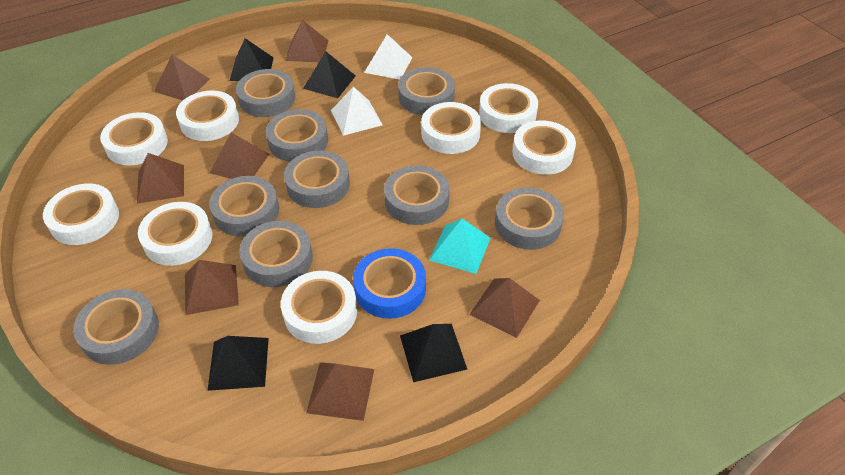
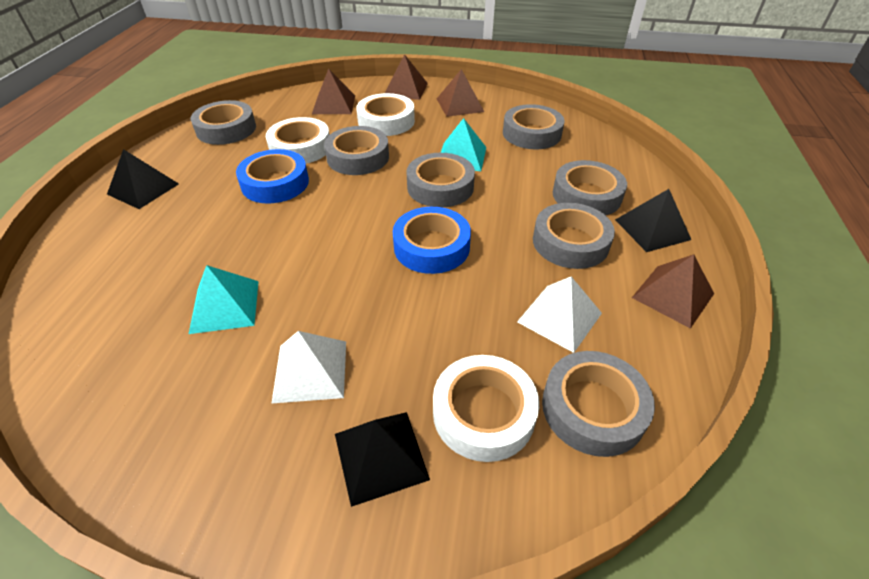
black pyramid: [207,336,269,391] [230,38,274,81] [303,51,356,98] [400,324,467,382] = 4 -> [107,149,179,209] [335,412,430,507] [615,189,691,252] = 3
blue tape: [353,248,426,319] = 1 -> [236,149,309,203] [393,207,471,274] = 2
brown pyramid: [137,153,184,204] [154,55,210,101] [185,260,239,315] [210,133,269,179] [285,20,329,62] [306,362,374,421] [469,278,540,338] = 7 -> [312,69,355,114] [385,54,428,100] [437,69,484,117] [632,254,714,329] = 4
grey tape: [73,289,159,365] [209,176,279,237] [236,69,296,117] [239,221,313,287] [266,109,328,162] [284,150,350,208] [384,165,450,225] [398,67,455,115] [495,187,564,250] = 9 -> [190,100,256,145] [324,126,389,175] [406,153,475,207] [503,104,565,149] [533,203,615,269] [542,351,655,457] [553,160,627,215] = 7
turquoise pyramid: [429,219,490,274] = 1 -> [189,265,259,334] [441,118,486,171] = 2
white tape: [43,183,119,245] [100,112,168,165] [138,202,213,266] [176,91,239,141] [281,271,357,344] [421,102,481,154] [479,83,538,133] [512,120,576,175] = 8 -> [266,117,329,164] [356,93,415,136] [433,355,539,462] = 3

